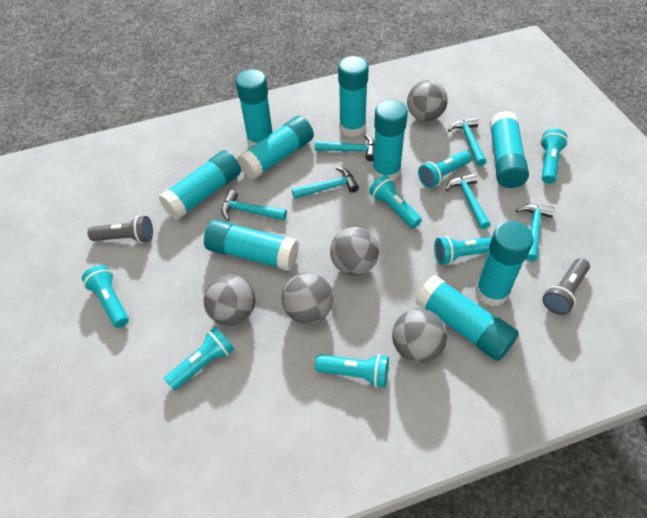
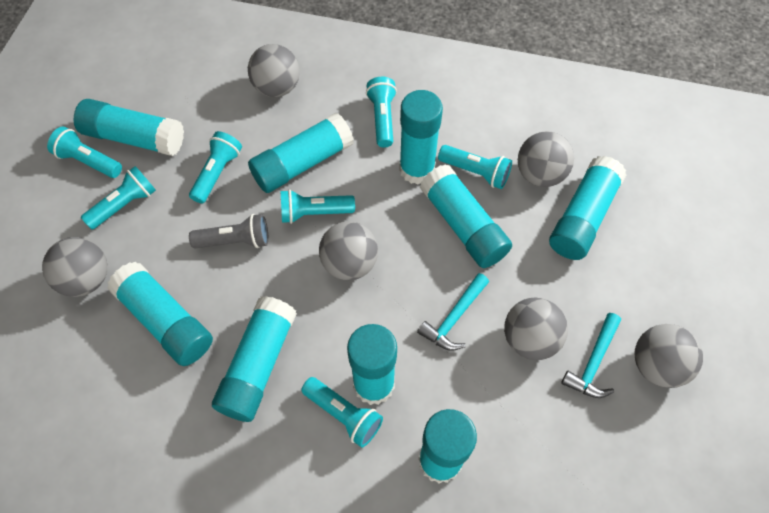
grey ball: [203,274,256,326] [282,273,333,324] [330,227,379,276] [392,308,447,363] [407,80,448,122] = 5 -> [42,237,107,297] [248,44,300,97] [319,221,378,280] [504,298,568,360] [518,131,574,187] [634,324,703,388] = 6
grey flashlight: [88,215,153,243] [542,258,590,315] = 2 -> [189,214,269,248] = 1
turquoise hammer: [221,190,287,221] [292,167,359,199] [315,134,375,161] [445,173,491,229] [448,117,487,166] [516,204,555,261] = 6 -> [417,273,489,351] [561,313,621,398] = 2

